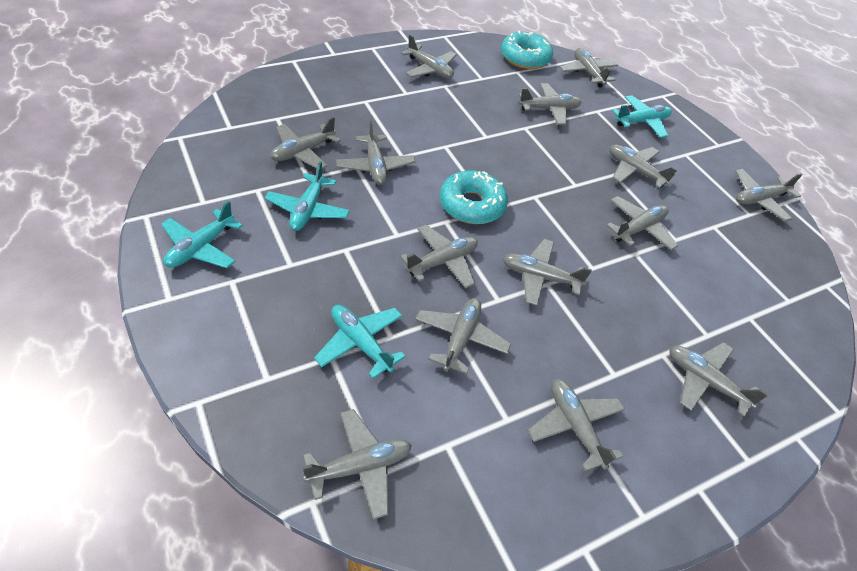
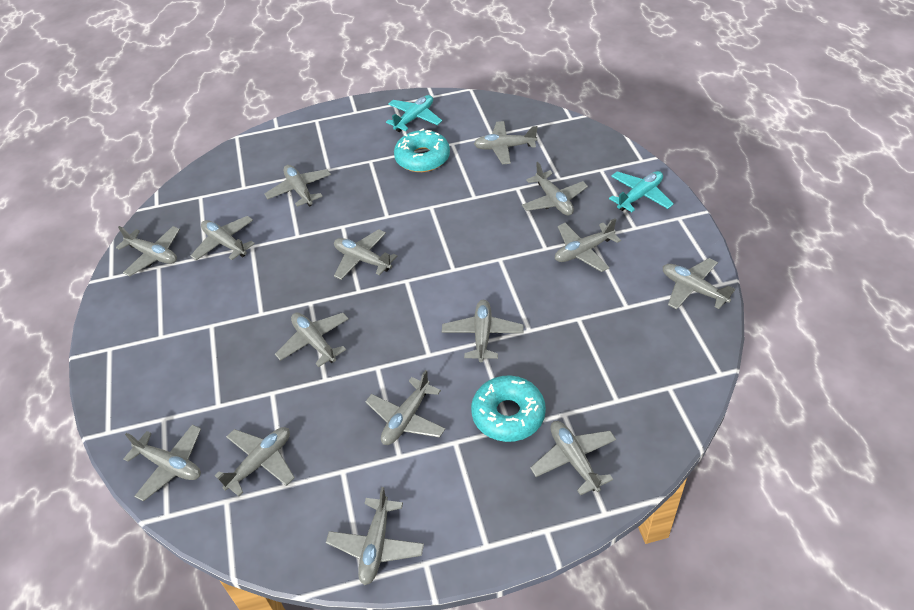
grey plane: [270,117,341,169] [302,409,412,520] [336,121,416,185] [400,225,478,289] [401,34,457,79] [415,298,511,374] [503,239,592,306] [519,83,582,125] [527,379,625,472] [560,48,618,87] [606,196,678,250] [610,145,677,188] [670,342,769,417] [735,169,803,221] = 14 -> [116,226,180,276] [123,425,201,502] [190,216,255,260] [214,427,295,496] [264,165,331,207] [275,313,349,367] [326,487,424,585] [334,229,397,280] [365,370,445,445] [442,300,523,362] [474,121,538,164] [522,162,588,216] [530,421,616,496] [555,218,621,272] [663,258,736,310] = 15
turquoise plane: [161,201,243,268] [264,161,350,231] [314,305,406,379] [612,95,672,138] = 4 -> [386,95,442,132] [609,171,674,212] = 2

